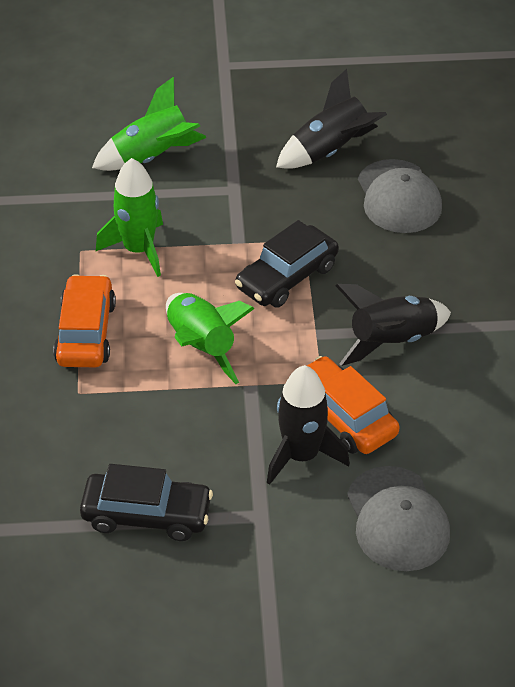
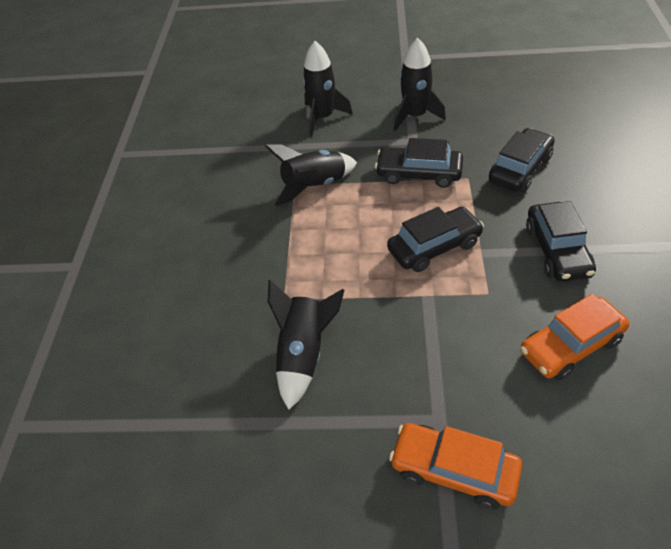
black car: [80,464,213,541] [235,220,339,308] = 2 -> [375,138,463,188] [387,207,484,272] [489,128,555,192] [526,201,596,282] = 4
black rocket: [267,365,350,485] [276,69,387,169] [335,284,451,366] = 3 -> [265,144,357,206] [268,280,344,410] [302,41,352,136] [394,38,446,131] = 4
green rocket: [92,77,207,171] [96,158,163,277] [166,293,255,384] = 3 -> none = 0
grey cap: [347,466,450,571] [358,159,442,233] = 2 -> none = 0

